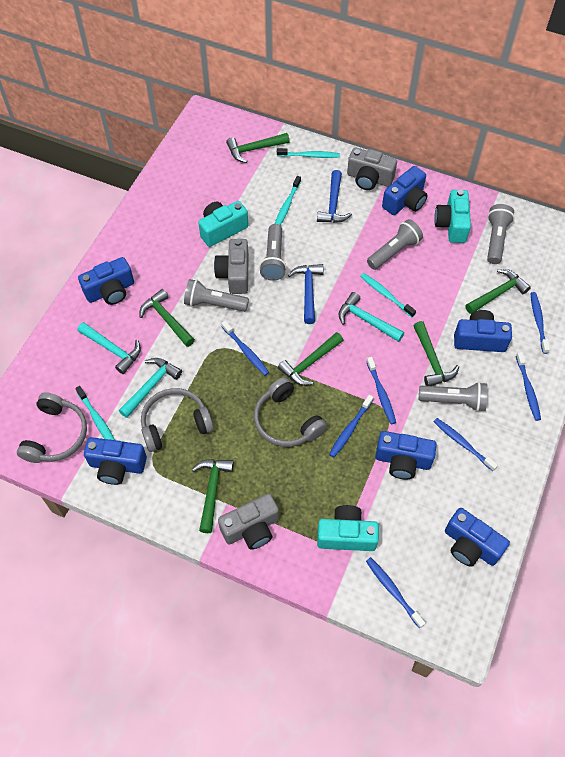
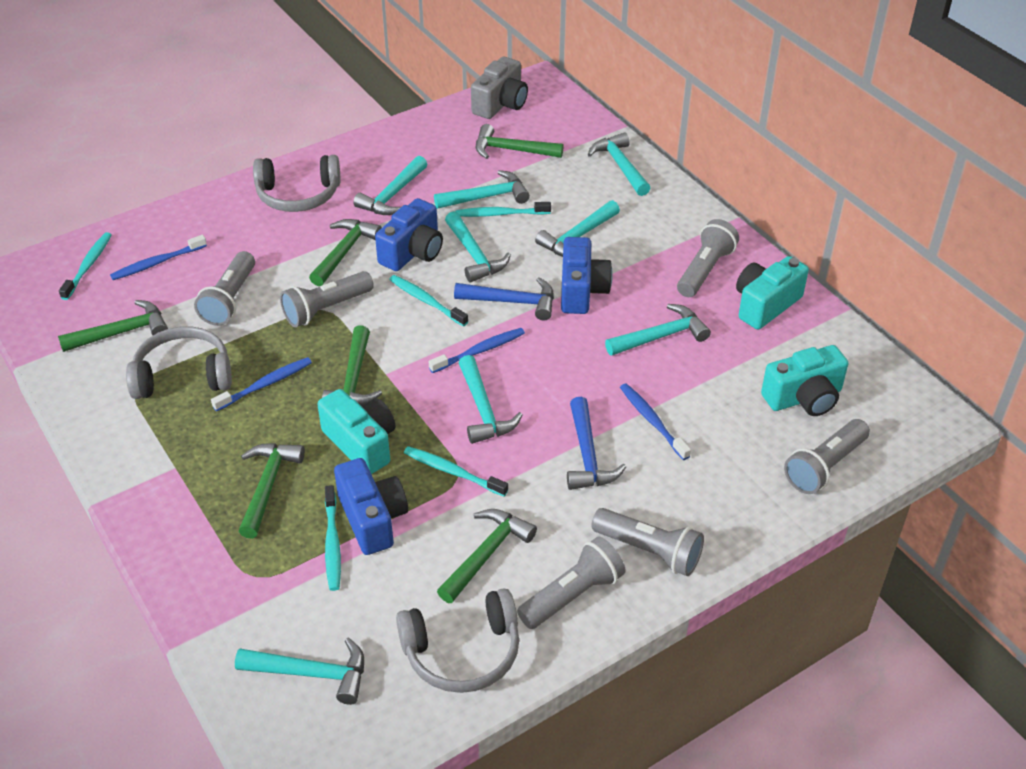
blue camera: [78,257,134,305] [84,437,147,485] [375,431,437,480] [382,166,428,215] [445,508,510,567] [454,310,512,352] = 6 -> [334,458,408,555] [375,198,443,271] [561,237,613,314] = 3
blue toothbrush: [221,321,269,375] [329,395,374,458] [366,357,396,424] [366,557,425,628] [433,418,498,471] [516,352,541,421] [530,292,550,354] = 7 -> [110,235,207,280] [211,357,312,411] [428,328,525,373] [620,383,691,460] = 4
grey camera: [214,239,249,294] [218,494,279,550] [347,147,397,190] = 3 -> [471,57,528,119] = 1
grey flashlight: [184,279,249,312] [259,224,287,281] [367,219,423,270] [419,382,488,412] [487,204,515,264] = 5 -> [194,251,255,326] [280,271,374,327] [517,537,626,629] [591,508,704,576] [677,219,739,297] [784,419,870,494] = 6
turquoise hammer: [78,322,141,374] [119,358,182,418] [338,292,404,342] = 3 -> [235,638,364,705] [353,156,427,215] [434,170,530,209] [445,211,511,282] [459,355,522,444] [535,200,620,257] [588,132,650,196] [605,304,711,356] = 8
turquoise toothbrush: [75,386,115,440] [275,176,301,225] [277,148,340,158] [360,273,416,317] = 4 -> [59,232,112,300] [325,485,341,591] [389,275,468,326] [404,446,508,496] [455,202,551,217] = 5

